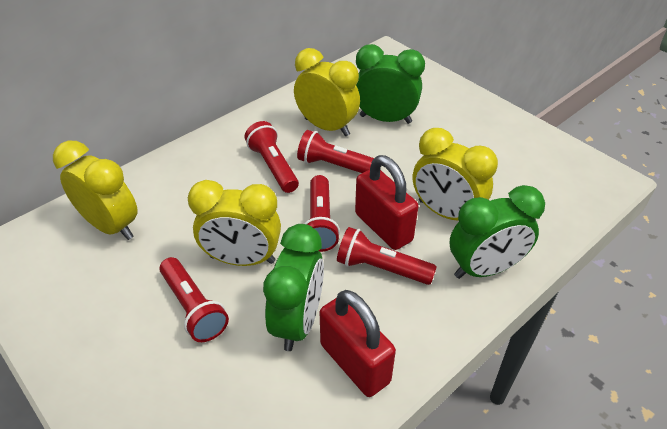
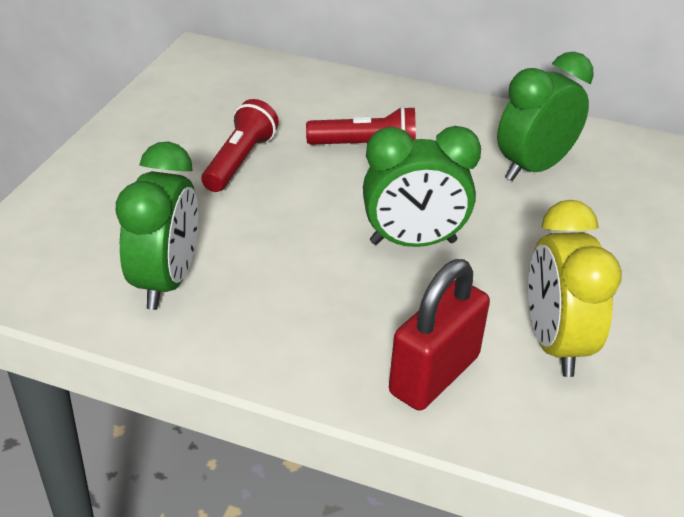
red flashlight: [159,257,229,342] [245,121,299,193] [297,130,374,173] [304,175,340,252] [337,227,437,285] = 5 -> [202,99,279,192] [306,106,416,145] = 2
red padlock: [320,290,396,397] [355,155,419,250] = 2 -> [389,259,490,411] = 1
yellow clock: [53,140,138,240] [188,180,281,266] [294,48,360,136] [413,128,498,220] = 4 -> [528,200,622,377] = 1

